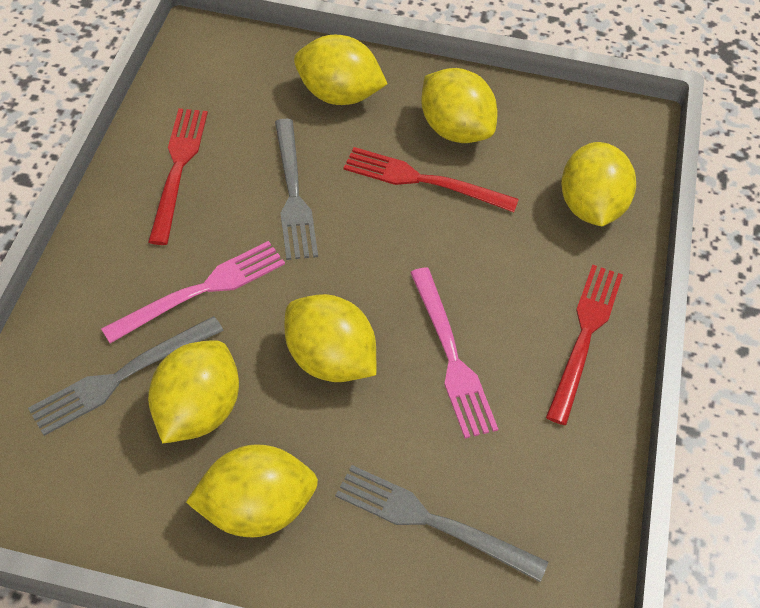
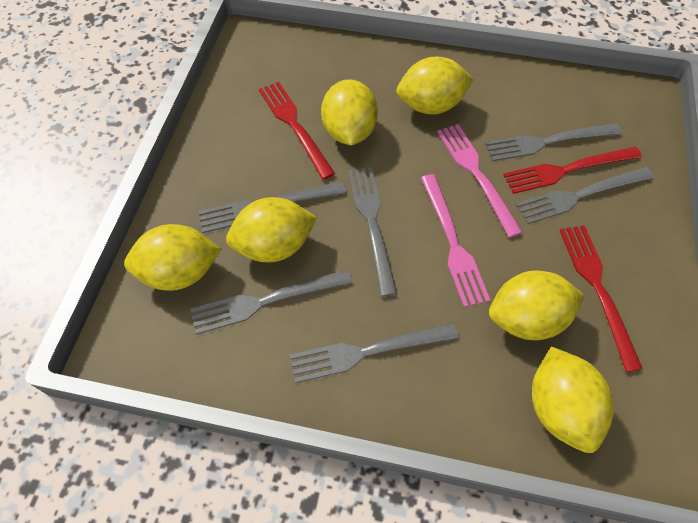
grey fork: [28,316,224,436] [275,119,318,260] [335,465,548,582] = 3 -> [190,269,352,335] [198,181,346,233] [290,323,459,383] [348,167,397,297] [485,123,622,162] [515,167,654,224] = 6

